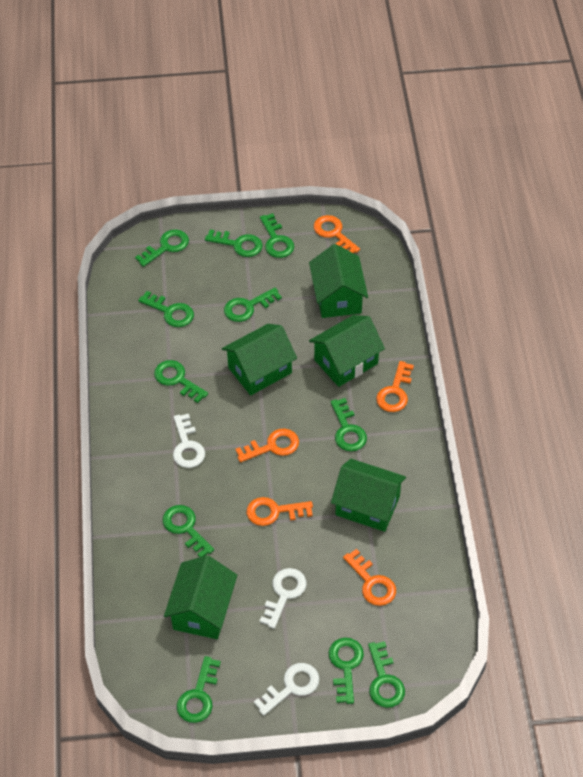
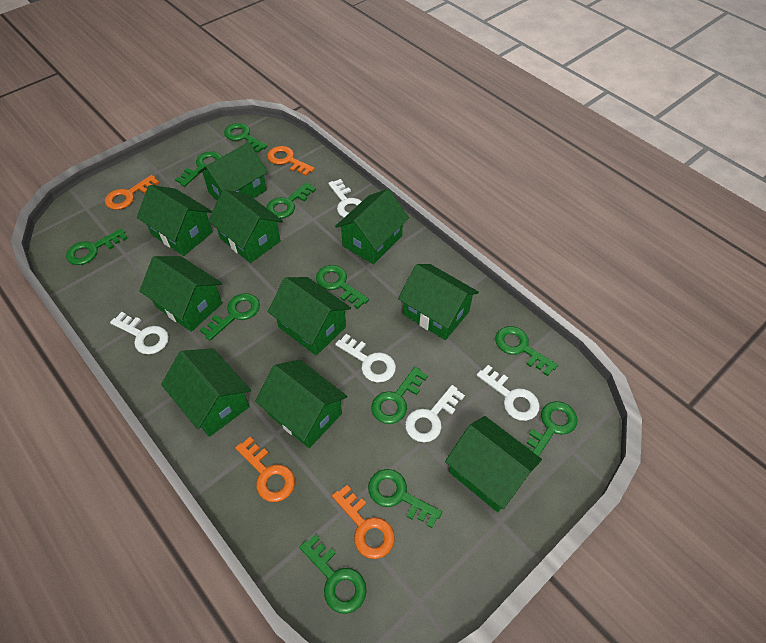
green house: [164,555,237,639] [222,324,297,395] [309,244,368,318] [309,315,385,387] [331,459,406,532] = 5 -> [137,185,213,256] [140,256,222,332] [161,348,251,437] [198,142,268,201] [208,190,283,263] [255,359,347,448] [268,277,351,355] [335,189,409,264] [398,264,479,340] [445,416,542,512] = 10
orange key: [235,428,299,462] [247,497,313,526] [314,215,360,253] [343,549,396,606] [376,361,414,412] = 5 -> [105,175,159,210] [235,437,295,502] [267,146,315,176] [332,485,395,559] = 4
white key: [173,414,205,468] [254,663,319,716] [260,568,306,629] = 3 -> [110,312,169,354] [328,179,362,217] [335,334,396,383] [405,385,465,443] [477,365,540,421] = 5

